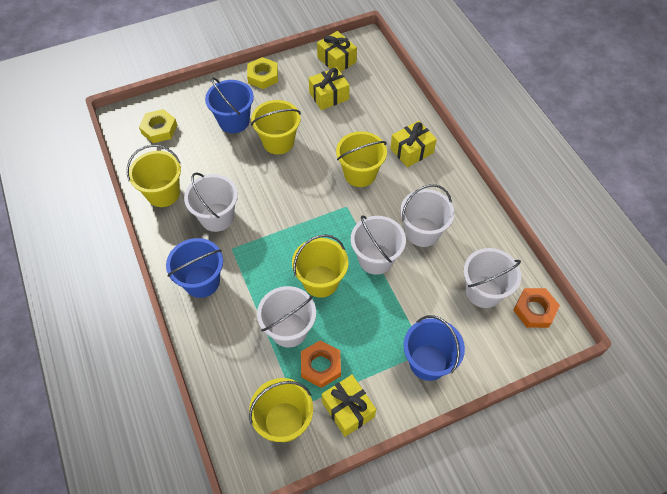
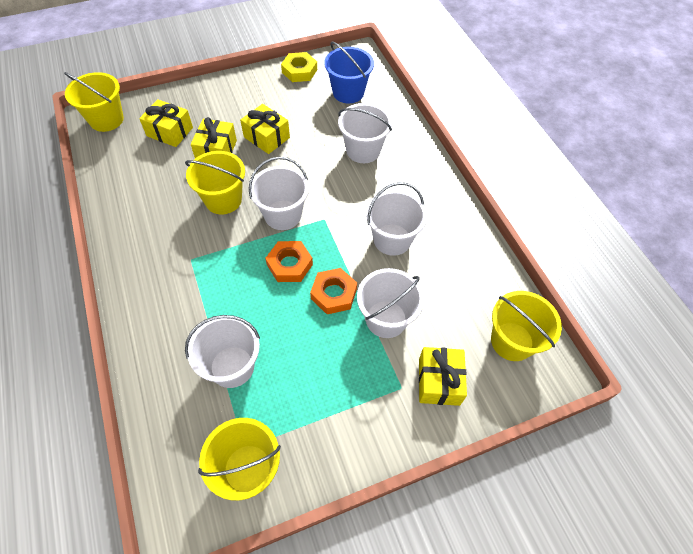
blue bucket: [166,238,223,298] [205,77,254,133] [404,315,465,381] = 3 -> [324,42,374,103] = 1
yellow bucket: [127,145,181,207] [249,378,313,442] [251,100,301,154] [292,234,349,298] [336,131,387,187] = 5 -> [64,72,124,132] [185,151,245,215] [198,418,281,501] [491,291,562,361] = 4
yellow nut: [139,109,177,143] [247,57,278,89] = 2 -> [281,52,317,82] = 1

